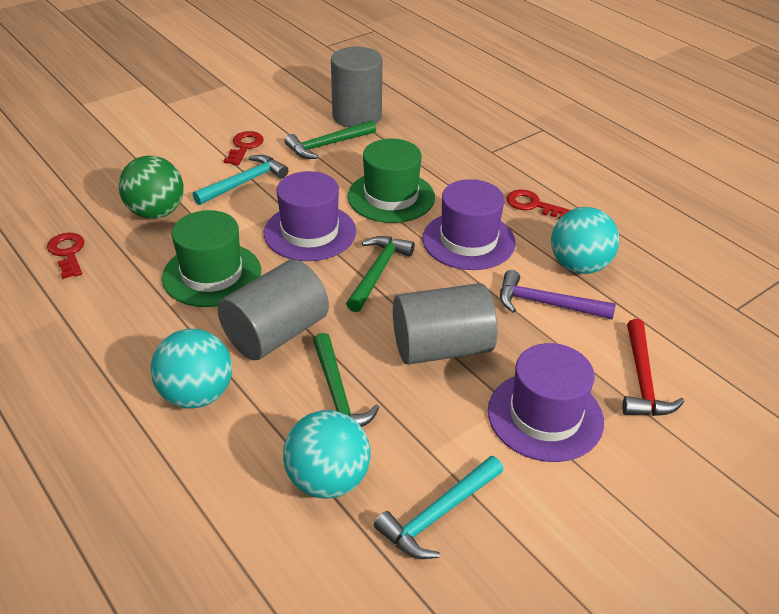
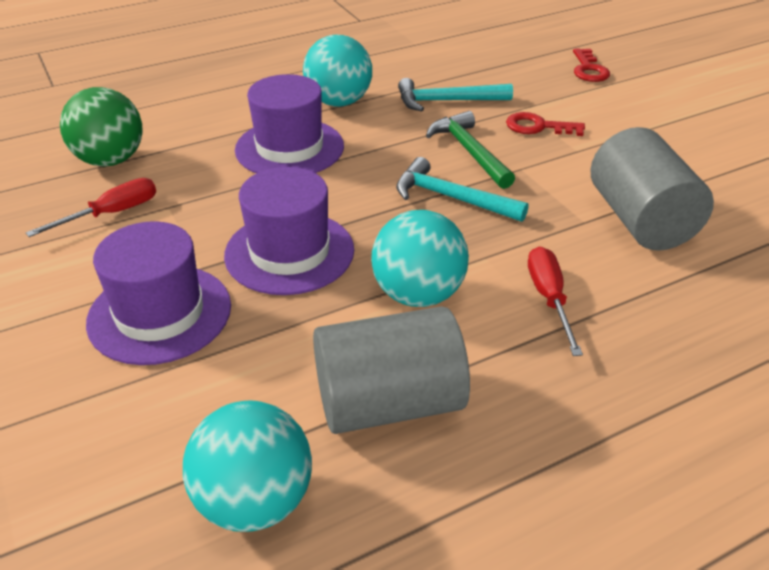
green hammer: [285,120,376,159] [313,333,380,427] [346,236,415,312] = 3 -> [426,111,515,189] = 1
green hat: [162,210,261,307] [348,139,435,223] = 2 -> none = 0
grey cylinder: [218,259,329,360] [331,47,383,128] [393,283,497,365] = 3 -> [313,306,470,434] [590,127,714,251] = 2
purple hammer: [500,270,616,319] = 1 -> none = 0
red hammer: [622,319,685,416] = 1 -> none = 0
red key: [47,233,84,279] [224,131,264,165] [506,189,571,219] = 3 -> [506,112,585,136] [573,48,610,82] = 2
red screwdriver: none = 0 -> [26,178,156,237] [528,247,583,356] = 2

